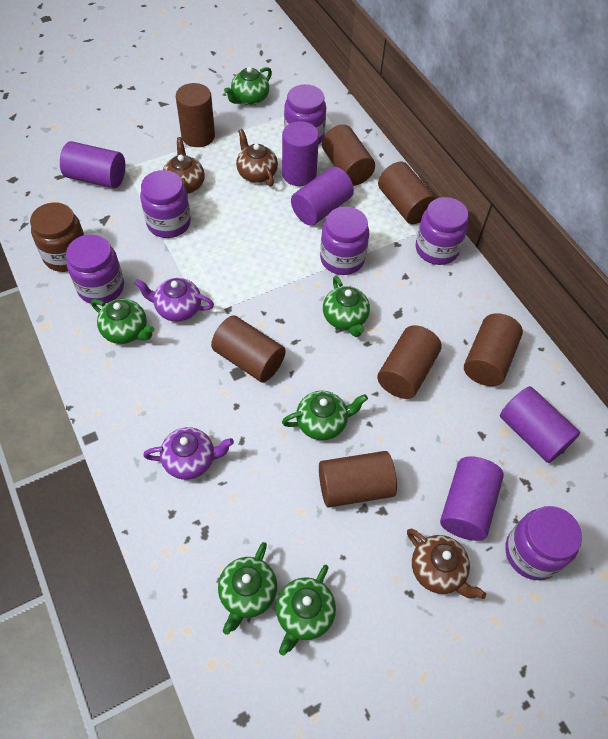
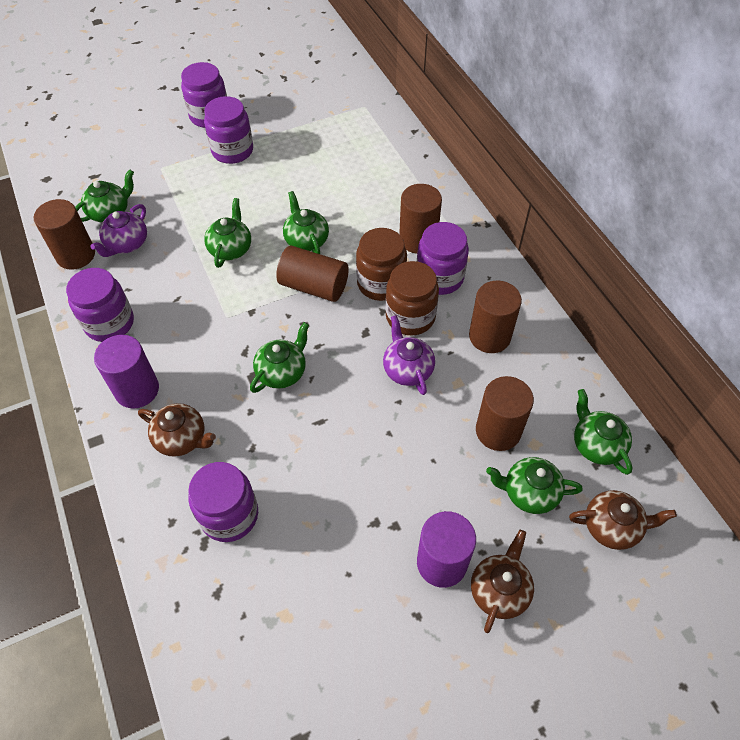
brown cylinder: [176,83,215,147] [211,315,286,383] [319,451,397,508] [322,124,375,186] [377,325,442,399] [378,162,436,224] [464,313,523,386] = 7 -> [34,199,95,270] [276,245,349,302] [399,184,442,254] [469,281,522,353] [476,376,534,451] = 5
brown jar: [30,202,84,272] = 1 -> [356,228,407,301] [385,261,439,335] = 2
purple cylinder: [60,141,125,188] [282,121,319,186] [291,167,354,226] [440,456,504,541] [500,386,580,463] = 5 -> [94,335,159,408] [417,511,476,588] = 2
purple jar: [66,234,124,305] [140,170,191,238] [284,84,326,145] [320,207,369,275] [416,197,468,265] [505,506,582,580] = 6 -> [66,268,134,342] [181,62,227,128] [188,462,258,542] [204,96,253,164] [417,222,469,295] = 5

